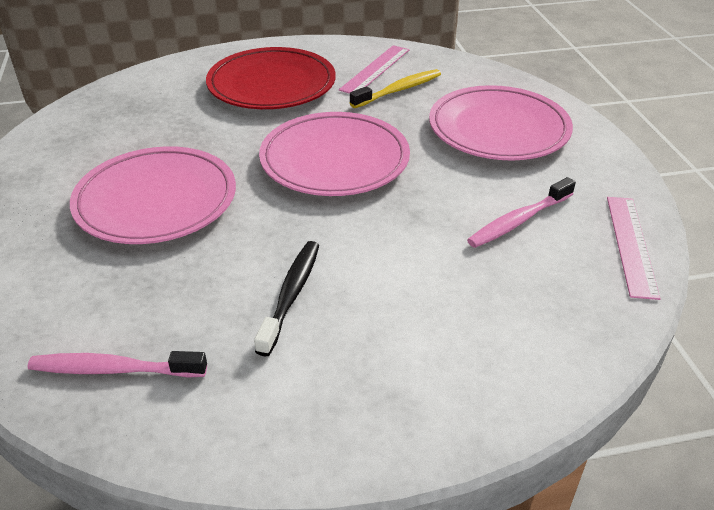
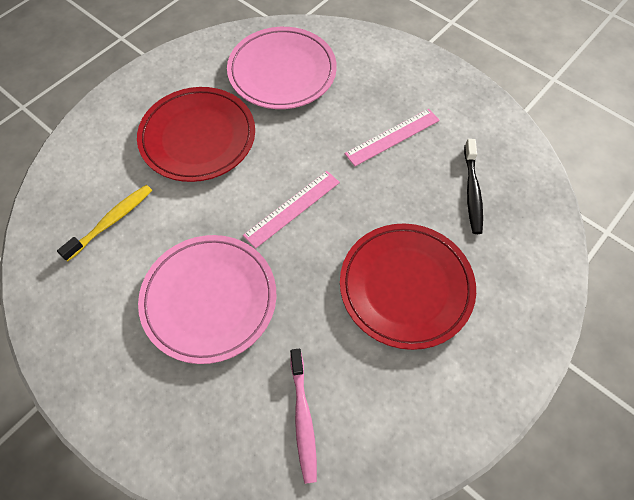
pink plate: [70,146,236,244] [259,112,410,196] [429,85,573,161] = 3 -> [138,235,276,364] [227,27,337,109] = 2
pink toothbrush: [28,351,207,377] [467,177,576,248] = 2 -> [290,349,317,484] = 1
red plate: [206,47,336,109] = 1 -> [137,87,255,182] [340,224,476,350] = 2

